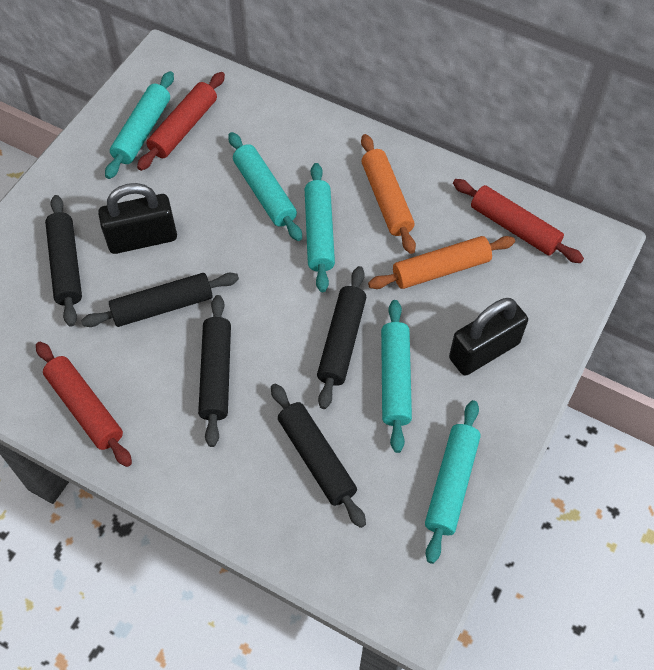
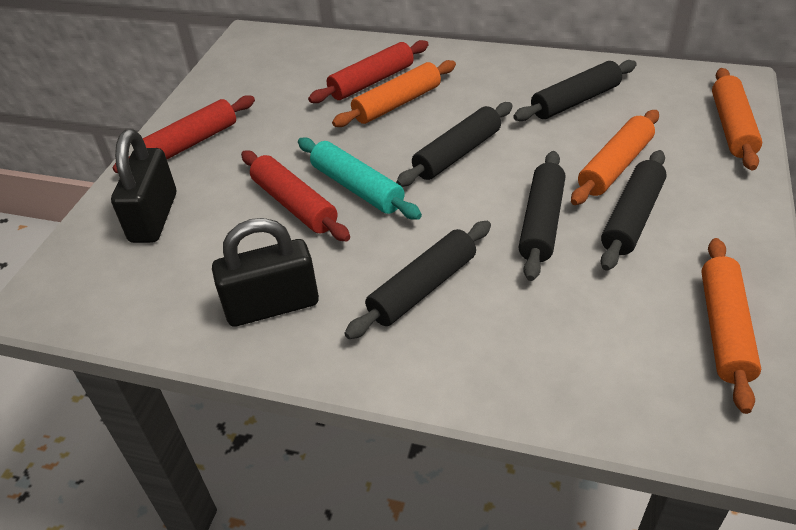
orange rolling pin: [361,134,416,254] [368,236,515,289] = 2 -> [332,60,456,127] [571,110,659,205] [701,238,761,414] [712,68,762,170] = 4
turquoise rolling pin: [105,71,174,179] [228,132,302,241] [305,163,335,292] [381,300,412,453] [425,400,481,564] = 5 -> [298,137,422,220] = 1

